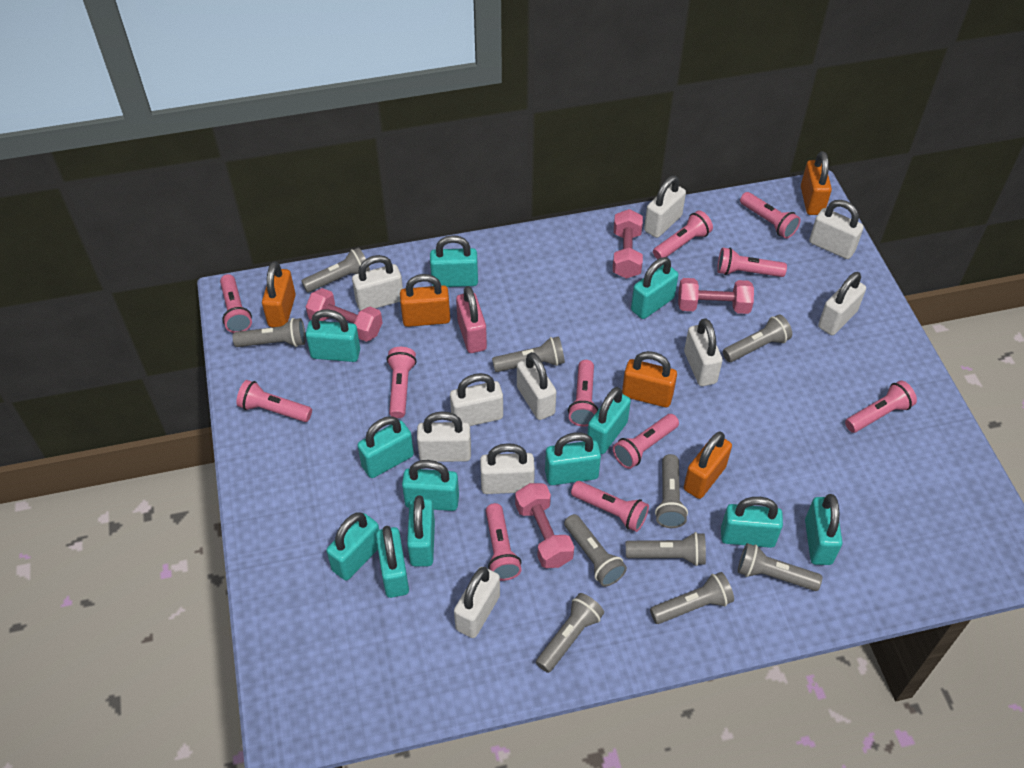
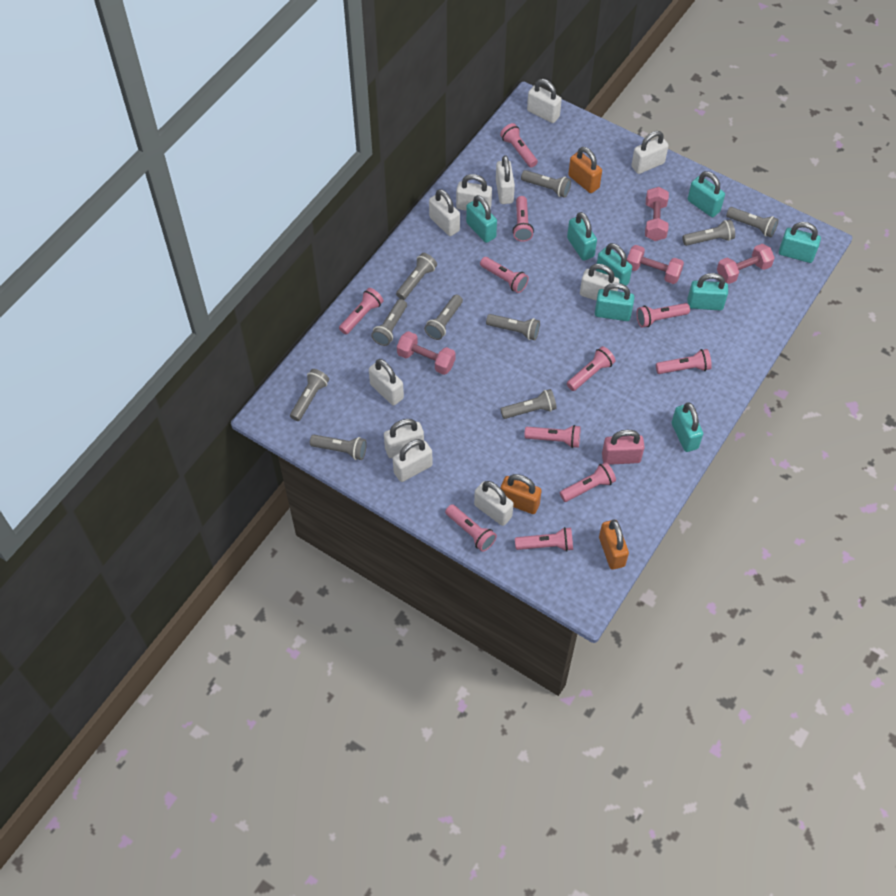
orange padlock: [262,261,296,327] [400,274,450,327] [622,351,677,407] [684,432,732,499] [801,151,832,215] = 5 -> [501,474,542,514] [568,147,602,193] [599,519,629,570] = 3
turquoise padlock: [306,309,360,362] [326,512,379,580] [357,416,414,478] [376,526,409,598] [402,460,459,511] [407,496,435,566] [430,235,478,287] [545,432,601,485] [587,387,631,454] [631,257,678,319] [721,497,783,548] [805,494,843,565] = 12 -> [466,195,497,243] [567,212,597,261] [595,283,634,321] [596,243,632,290] [672,402,703,452] [688,171,725,217] [688,273,728,310] [779,222,821,263] = 8

